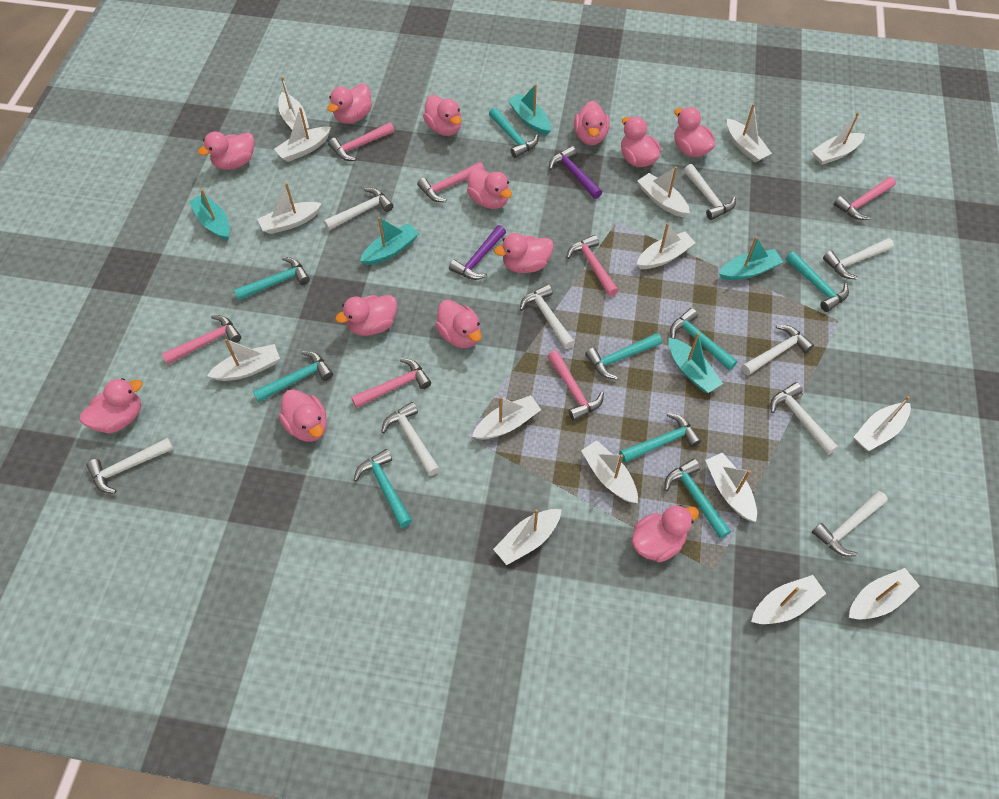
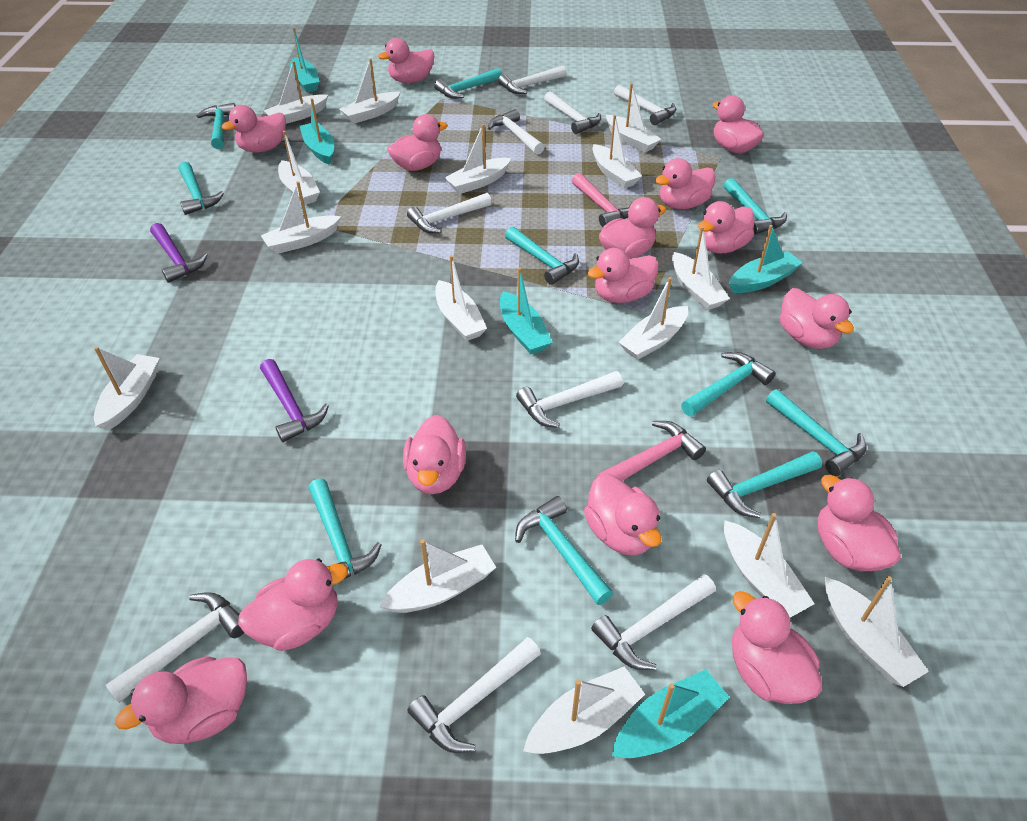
pink duck: [80,378,142,434] [198,132,254,170] [279,389,327,442] [327,84,372,124] [335,295,397,336] [423,95,461,136] [435,300,482,348] [467,167,512,209] [494,233,553,273] [574,101,610,145] [621,117,661,167] [632,505,699,563] [674,107,715,157] = 13 -> [115,656,247,744] [221,105,286,152] [238,559,348,651] [378,38,434,83] [387,114,448,171] [403,415,466,494] [584,473,662,556] [588,248,659,303] [599,197,666,259] [655,158,716,209] [698,201,754,253] [712,96,764,153] [732,591,822,704] [780,288,854,349] [818,475,901,571] = 15
pink hammer: [162,315,241,365] [328,122,394,161] [351,358,431,408] [417,162,485,202] [547,350,604,421] [567,235,619,296] [834,177,896,220] = 7 -> [572,173,632,227] [597,421,706,481] = 2
turquoise hammer: [234,257,310,301] [253,351,333,402] [354,449,412,528] [489,108,538,158] [585,333,662,380] [619,413,702,463] [665,459,731,539] [670,308,737,370] [786,251,849,312] = 9 -> [178,162,224,215] [197,103,236,149] [309,478,381,579] [434,68,502,99] [505,227,579,285] [515,496,613,605] [681,352,775,417] [707,451,822,518] [723,178,787,235] [766,389,867,476] = 10

